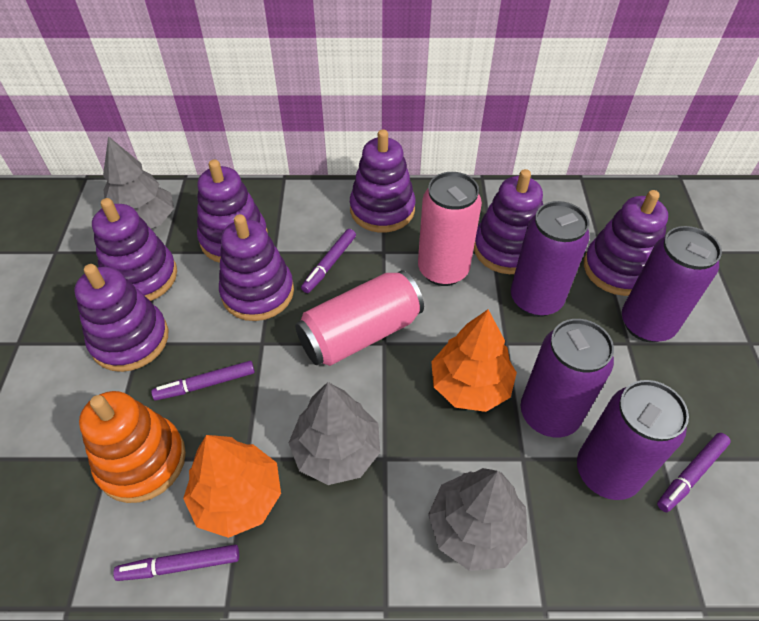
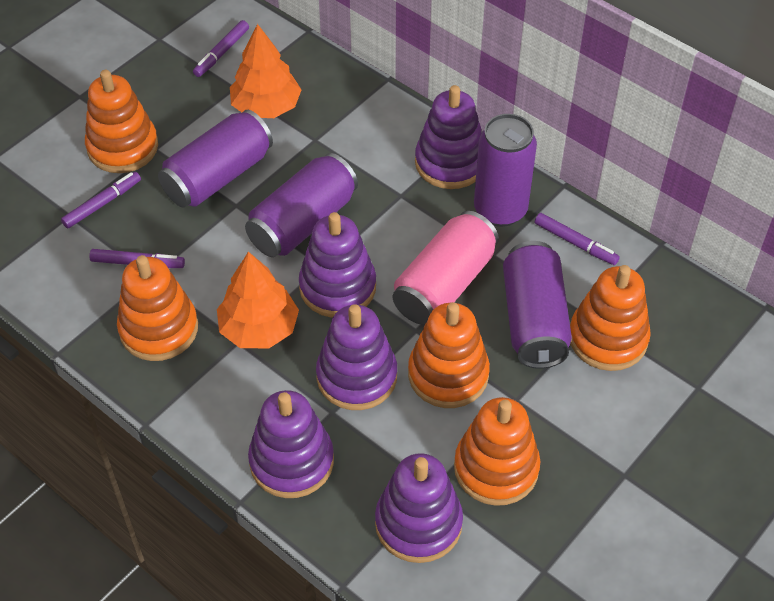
grey tree: [103,136,174,228] [289,382,380,485] [428,468,527,571] = 3 -> none = 0
orange stacking toy: [79,391,186,503] = 1 -> [85,70,158,173] [117,255,198,361] [408,302,490,408] [454,397,540,506] [570,265,651,371] = 5
pink can: [295,270,424,366] [418,172,482,286] = 2 -> [393,211,499,325] = 1
purple stacking toy: [74,264,169,372] [92,198,177,301] [197,159,268,263] [219,214,294,321] [350,129,416,232] [474,169,543,274] [584,190,668,296] = 7 -> [248,390,334,498] [299,212,376,318] [316,304,397,410] [375,453,463,563] [415,85,482,189] = 5

